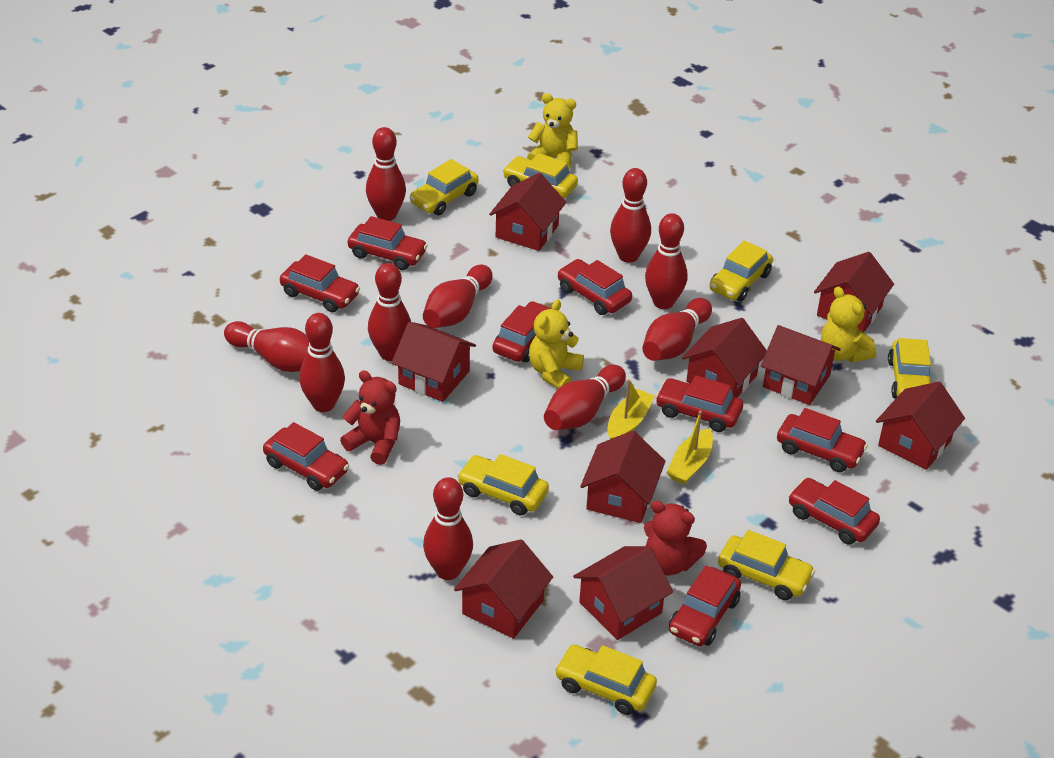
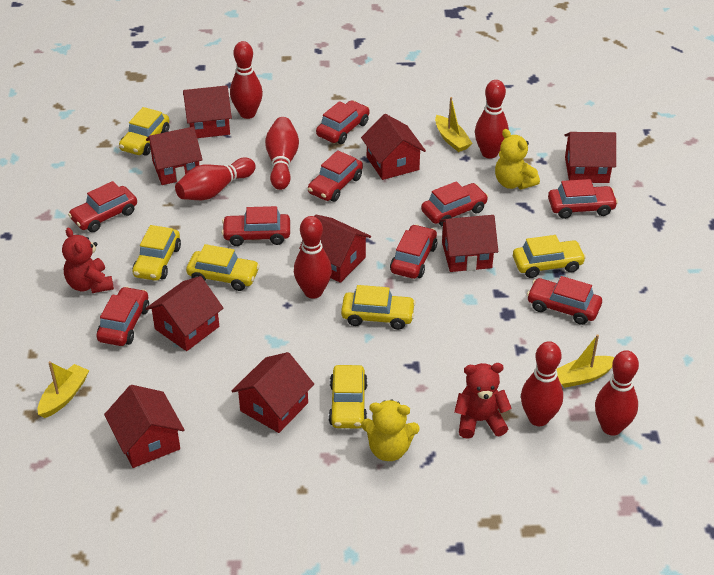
red bowling pin: [224,321,309,372] [299,313,345,412] [366,127,406,221] [368,263,411,361] [423,265,493,328] [423,477,473,580] [544,365,626,430] [610,168,651,263] [642,298,712,361] [645,213,687,309] = 10 -> [175,157,256,200] [230,41,263,119] [265,117,299,190] [294,216,332,299] [475,80,509,158] [521,341,563,426] [595,350,639,436] = 7
yellow boat: [607,379,655,439] [667,411,713,484] = 2 -> [38,361,89,418] [435,97,473,152] [557,334,615,388] = 3
yellow car: [410,159,479,215] [457,454,549,516] [503,153,578,198] [555,644,657,715] [709,241,773,301] [718,530,815,600] [888,338,931,399] = 7 -> [119,107,169,156] [132,225,181,281] [186,244,260,291] [329,365,368,428] [341,285,416,330] [513,235,586,278] = 6
yellow teddy bear: [527,93,578,169] [529,299,584,389] [821,287,876,363] = 3 -> [361,400,420,461] [495,129,540,190] = 2

